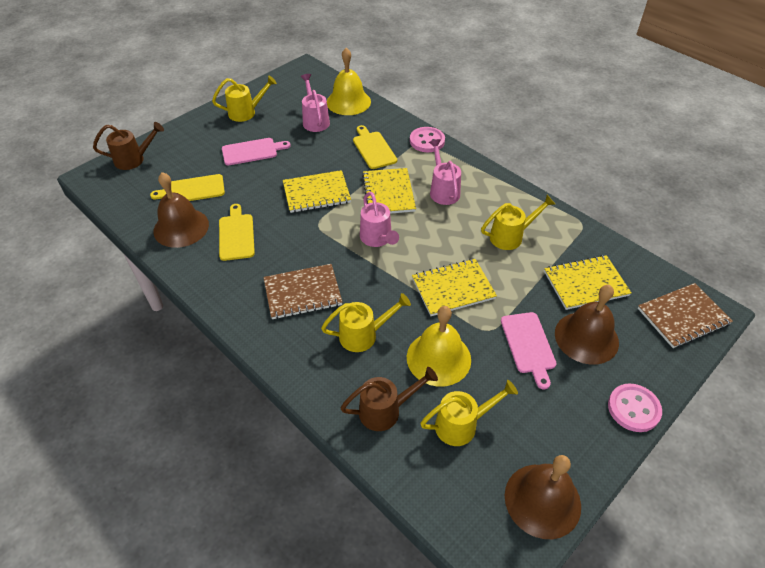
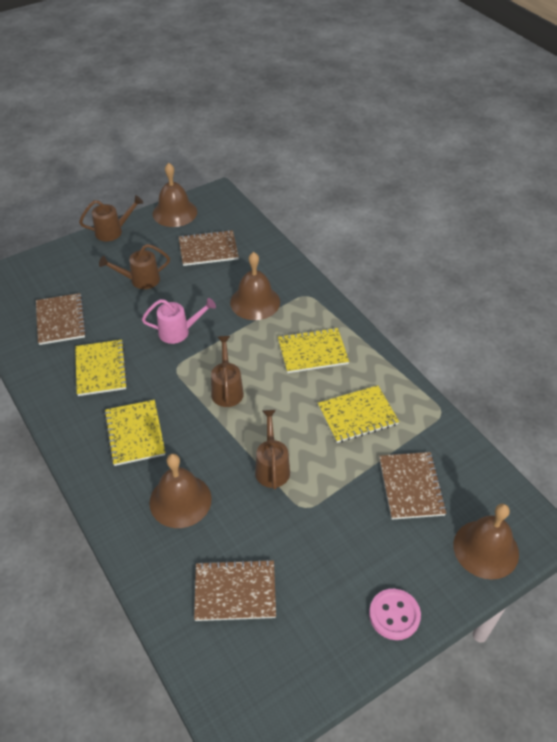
brown bell: [153,172,209,248] [505,455,581,539] [555,285,619,365] = 3 -> [149,454,212,528] [153,163,197,227] [230,252,280,320] [453,504,519,580] = 4
brown notebook: [263,264,343,319] [638,283,733,348] = 2 -> [36,293,86,345] [179,230,239,266] [194,559,276,621] [379,452,447,520] = 4
brown watering can: [93,122,164,170] [341,367,438,431] = 2 -> [79,195,143,241] [99,244,170,289] [211,336,244,407] [255,410,290,490] = 4
pink button: [410,127,445,152] [608,383,662,432] = 2 -> [369,589,421,640] = 1
pink cutting board: [222,138,291,165] [501,312,557,389] = 2 -> none = 0
pink watering can: [301,74,330,132] [360,192,399,247] [429,139,461,205] = 3 -> [142,298,216,344] = 1
yellow bell: [327,48,371,115] [407,306,471,387] = 2 -> none = 0
yellow cutting board: [150,174,225,201] [219,204,255,261] [353,125,397,169] = 3 -> none = 0
yellow watering can: [212,76,277,122] [321,293,411,352] [420,380,518,446] [481,195,555,250] = 4 -> none = 0

